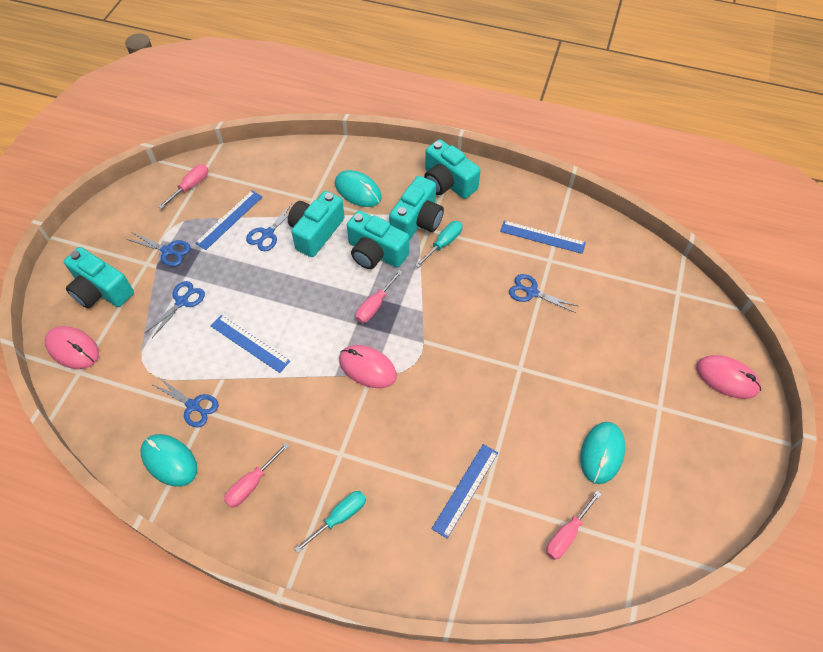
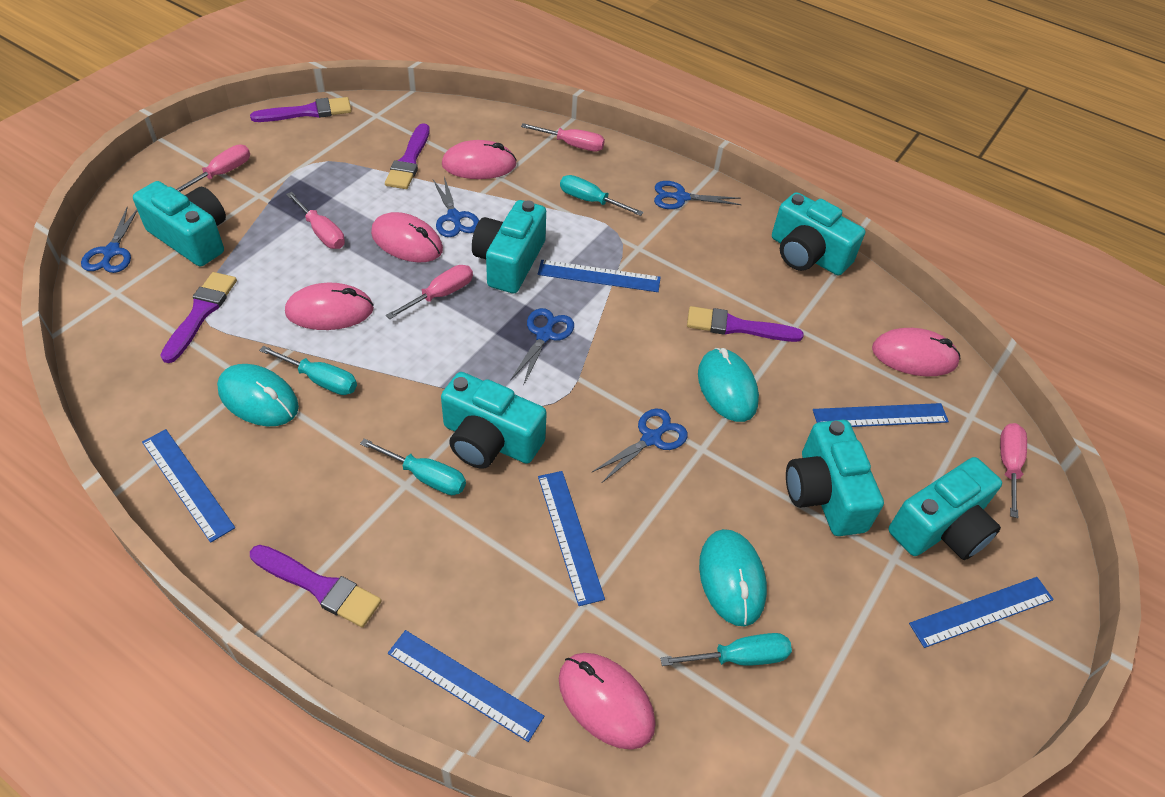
blue ruler: [195,190,262,250] [211,315,290,373] [432,444,498,539] [500,220,586,254] = 4 -> [142,429,235,543] [388,630,544,742] [538,260,661,292] [538,471,605,606] [813,403,949,427] [909,577,1054,648] = 6
pink mouse: [45,326,99,369] [339,345,397,389] [696,355,761,399] = 3 -> [285,283,374,330] [371,212,443,262] [442,140,517,179] [559,653,656,750] [872,328,960,376] = 5
pink screwdriver: [159,164,208,209] [224,443,290,508] [356,270,403,323] [546,491,601,560] = 4 -> [176,145,250,192] [286,192,345,249] [386,265,473,319] [521,123,605,152] [1000,423,1027,518] = 5
purple brush: none = 0 -> [160,272,237,363] [250,97,352,122] [250,545,382,627] [385,123,430,189] [687,306,804,342] = 5
turquoise camera: [64,247,134,308] [288,191,345,257] [347,210,409,269] [389,176,444,240] [424,139,481,199] = 5 -> [133,181,226,266] [441,372,547,469] [472,200,546,293] [772,192,865,276] [786,420,884,536] [888,457,1002,560] = 6
turquoise screwdriver: [294,491,366,553] [415,221,463,268] = 2 -> [259,346,357,395] [360,438,466,495] [560,175,644,216] [660,633,792,666] = 4

